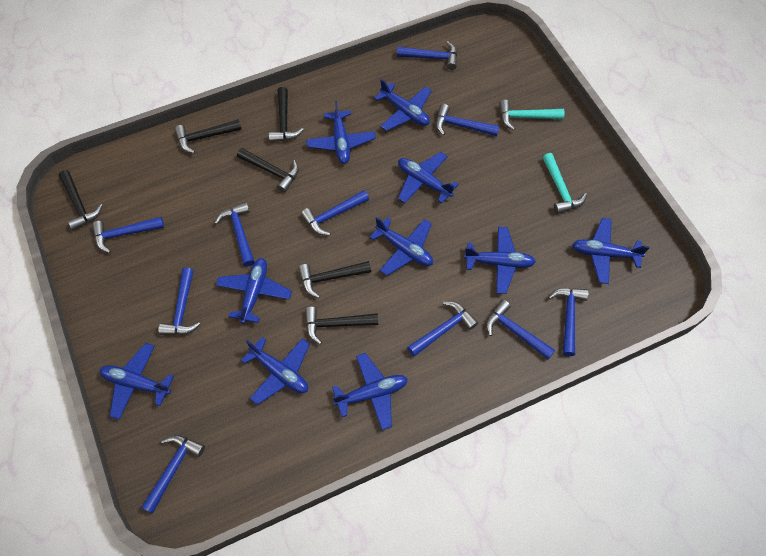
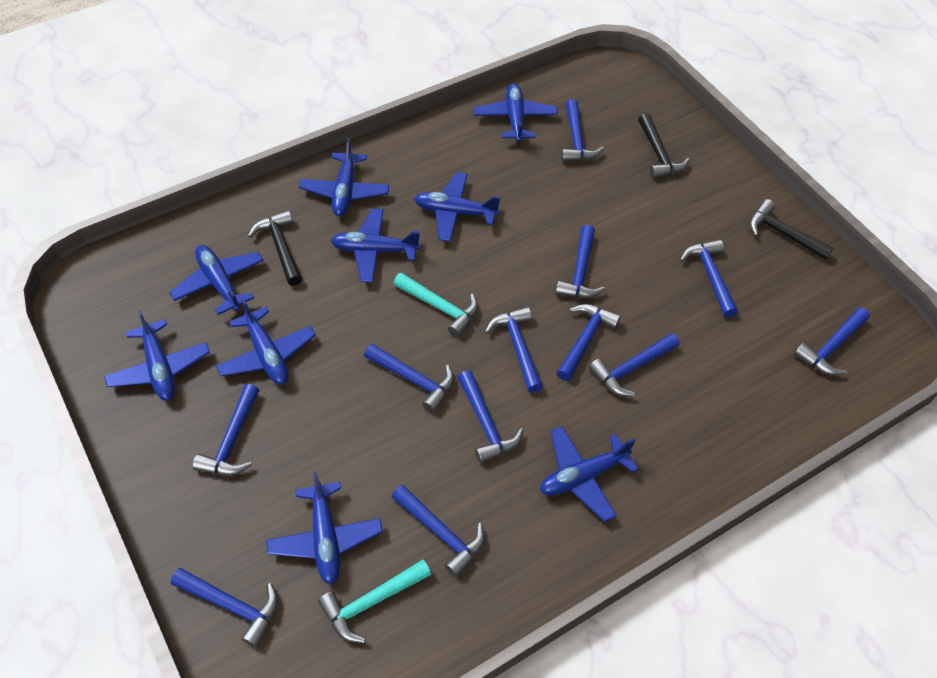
black hammer: [59,170,103,231] [174,119,242,154] [237,148,299,193] [269,87,304,143] [298,261,371,299] [305,307,378,345] = 6 -> [248,210,302,286] [638,113,690,179] [749,199,834,260] = 3
blue hammer: [92,217,164,253] [141,435,205,514] [158,268,200,335] [214,202,255,267] [301,190,369,236] [397,41,457,70] [407,301,478,356] [436,104,500,136] [486,300,555,359] [548,288,589,356] = 10 -> [170,568,278,647] [192,384,259,475] [364,344,454,413] [392,484,485,578] [457,370,524,464] [485,307,543,393] [555,225,606,298] [557,304,621,381] [561,99,604,162] [589,333,679,396] [680,239,738,317] [794,307,870,375] = 12
blue plane: [100,343,174,420] [216,258,292,324] [241,337,310,405] [306,100,376,164] [332,353,408,430] [370,217,433,276] [374,79,432,131] [398,152,459,203] [464,227,536,294] [572,218,650,284] = 10 -> [104,310,210,401] [169,245,264,315] [216,299,316,385] [266,471,383,585] [299,138,390,216] [331,208,420,283] [414,172,500,242] [474,83,558,143] [540,426,638,522] = 9

